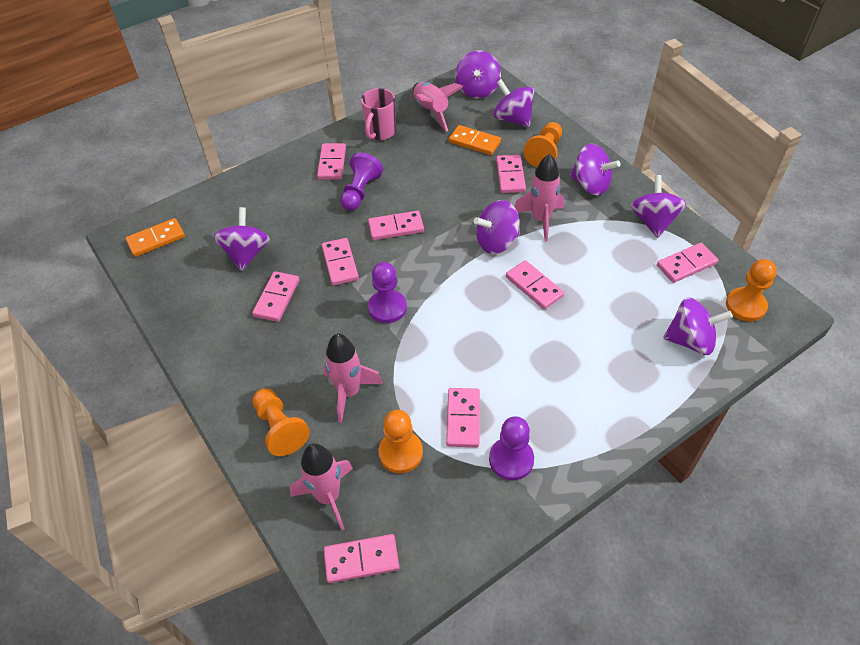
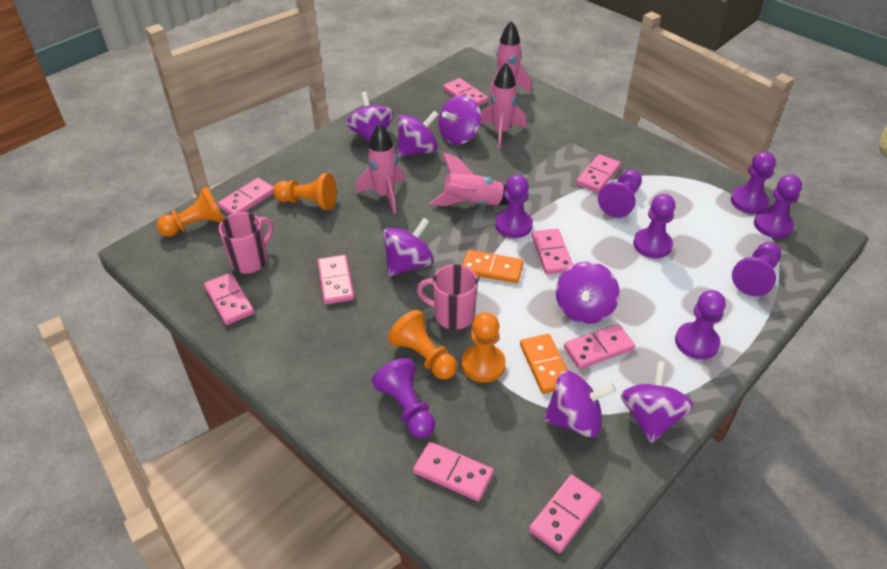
pink mug: [361,88,396,140] = 1 -> [219,212,273,274] [417,264,478,330] = 2
purple pawn: [340,152,383,210] [368,262,407,323] [489,416,534,481] = 3 -> [372,358,435,438] [495,175,533,238] [598,169,642,218] [633,194,675,258] [675,290,726,359] [731,151,776,214] [732,242,781,296] [754,175,802,238] = 8

